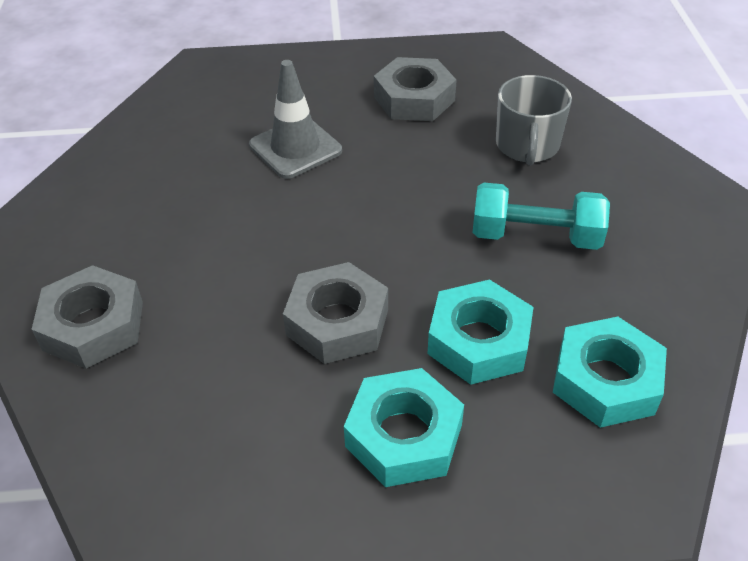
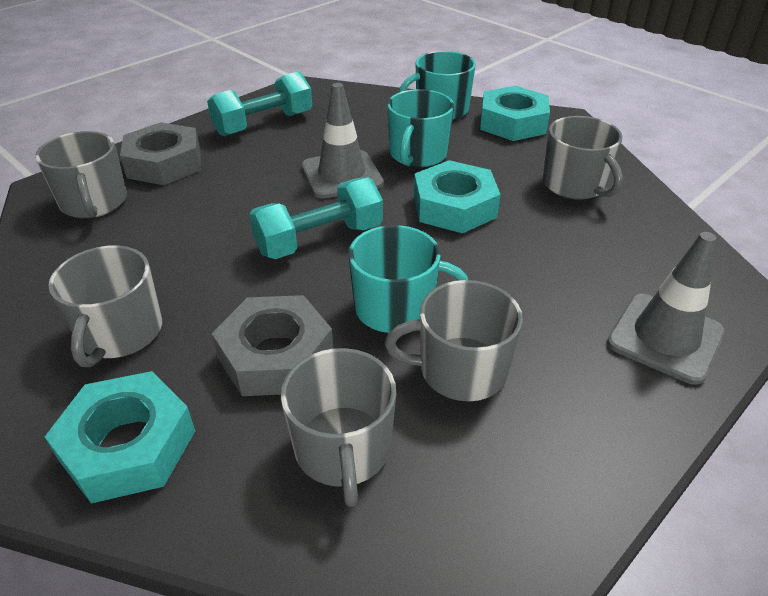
grey mug: [496,75,572,165] = 1 -> [35,131,127,218] [48,245,162,367] [281,348,396,507] [385,280,523,401] [543,116,623,200] = 5
grey nut: [31,265,143,369] [283,262,388,364] [374,57,457,121] = 3 -> [120,122,201,185] [212,295,333,396] = 2
grey traffic cone: [249,60,342,179] = 1 -> [302,83,384,199] [607,232,725,385] = 2
turquoise dumbbell: [473,183,610,250] = 1 -> [207,71,312,136] [249,177,383,259] = 2
turquoise mug: none = 0 -> [349,225,468,333] [387,89,454,167] [399,51,476,120] = 3

